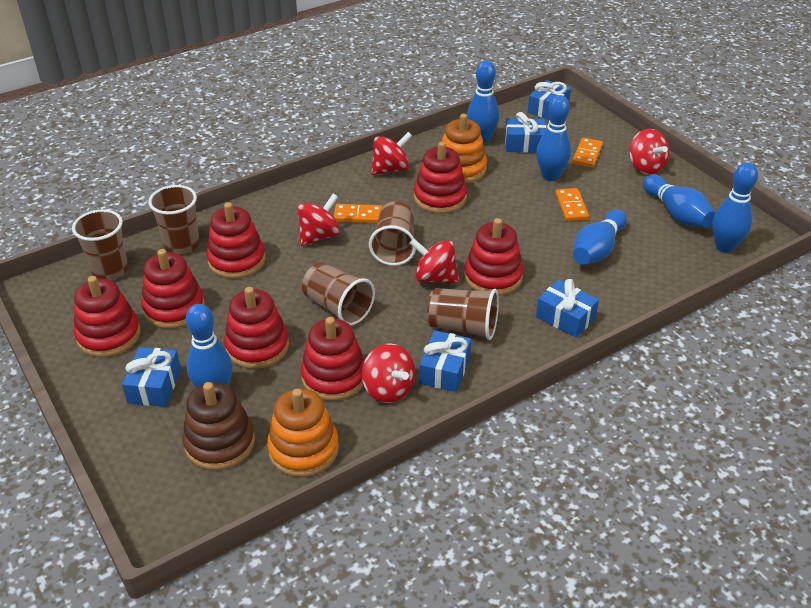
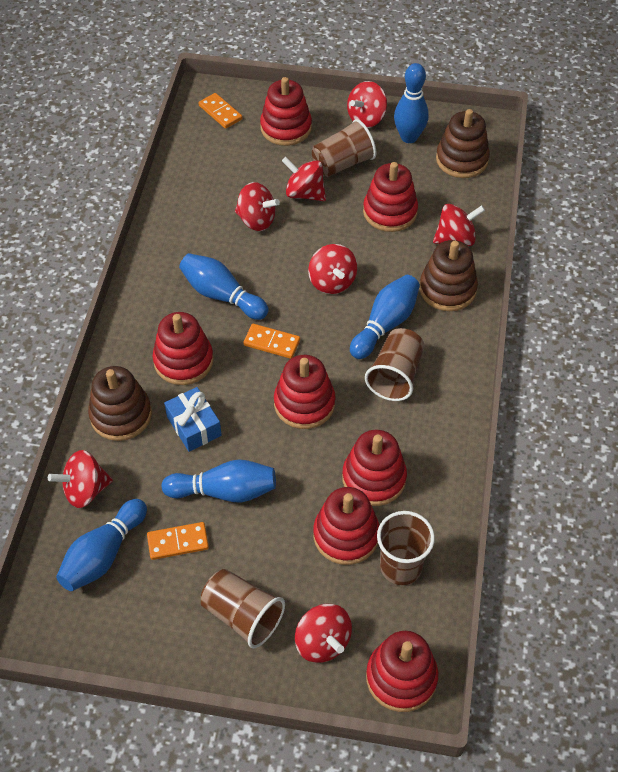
blue bowling pin: [186,304,232,387] [467,60,499,144] [536,95,571,181] [573,209,627,265] [643,175,715,228] [712,163,758,253] = 6 -> [56,499,147,591] [162,459,276,502] [179,253,269,320] [350,275,420,359] [394,63,429,143] = 5
blue gift: [122,347,181,407] [419,330,471,392] [505,112,546,153] [528,80,571,120] [536,279,599,338] = 5 -> [164,387,222,452] = 1
brown cup: [72,209,128,280] [148,185,200,254] [302,262,375,326] [369,201,416,266] [427,288,499,340] = 5 -> [201,569,285,648] [312,119,377,177] [365,328,425,401] [377,511,435,585] = 4
brown stacking toy: [182,382,255,470] = 1 -> [88,366,152,441] [419,240,478,311] [436,109,490,178] = 3
orange stacking toy: [267,388,339,477] [442,114,487,183] = 2 -> none = 0
red spinning top: [297,194,340,246] [362,343,415,403] [371,132,412,175] [410,238,460,284] [629,129,670,175] = 5 -> [48,450,113,508] [235,182,280,231] [282,157,326,201] [295,604,352,663] [308,244,357,294] [347,81,387,128] [433,204,485,246] = 7

